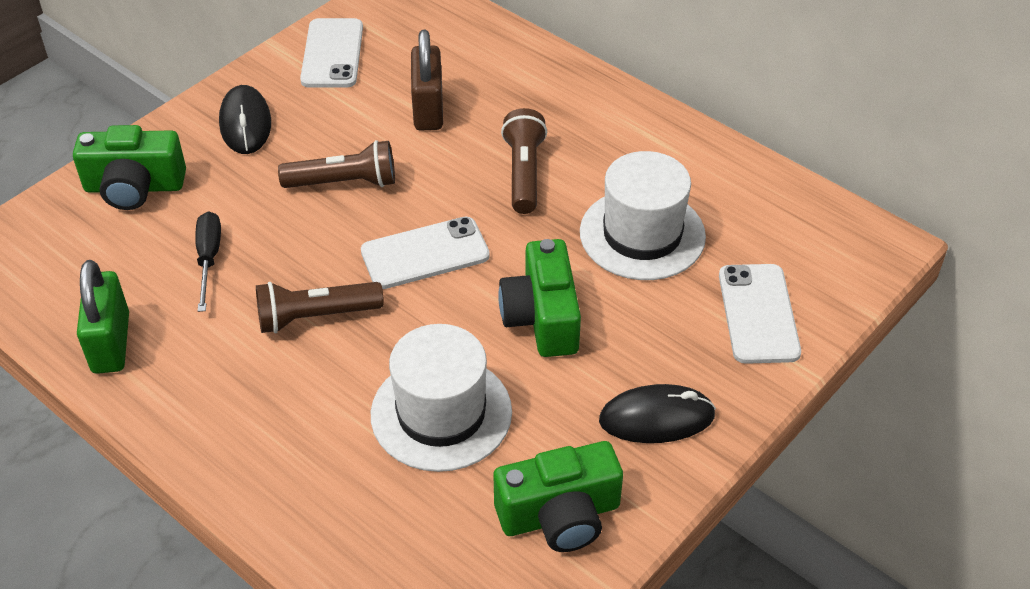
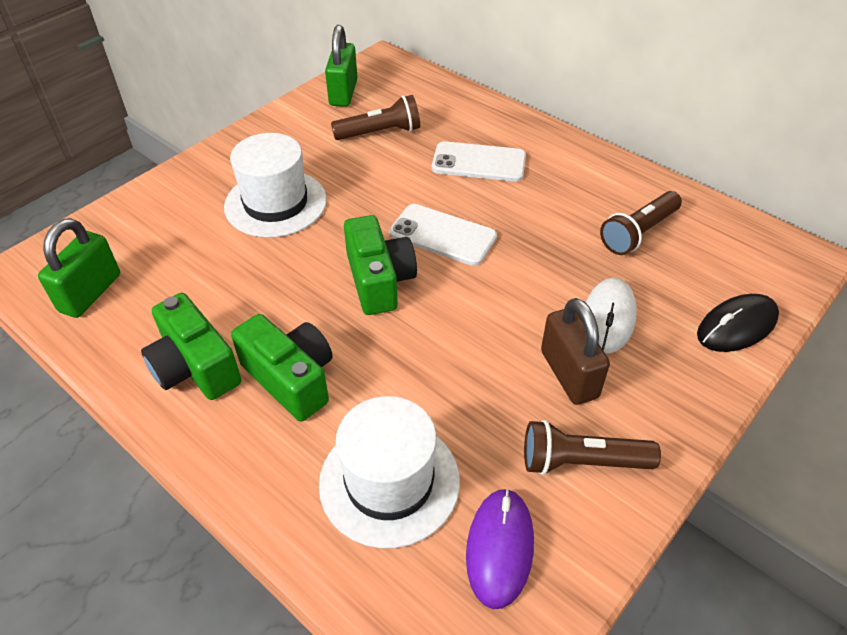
black mouse: [219,85,271,154] [599,384,716,443] = 2 -> [697,294,779,352] = 1
black screwdriver: [195,211,221,312] = 1 -> none = 0
green padlock: [77,260,129,374] = 1 -> [38,218,120,318] [325,25,358,107] = 2
purple mouse: none = 0 -> [466,488,534,609] = 1
white mouse: none = 0 -> [586,278,637,354] = 1
white phone: [300,18,363,88] [361,217,490,289] [719,264,801,364] = 3 -> [389,204,497,266] [432,141,526,182] = 2

